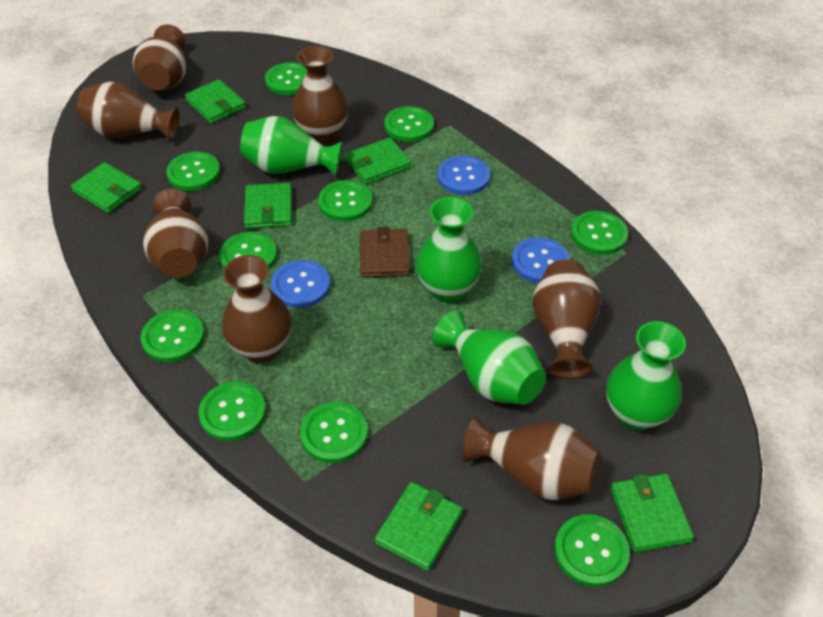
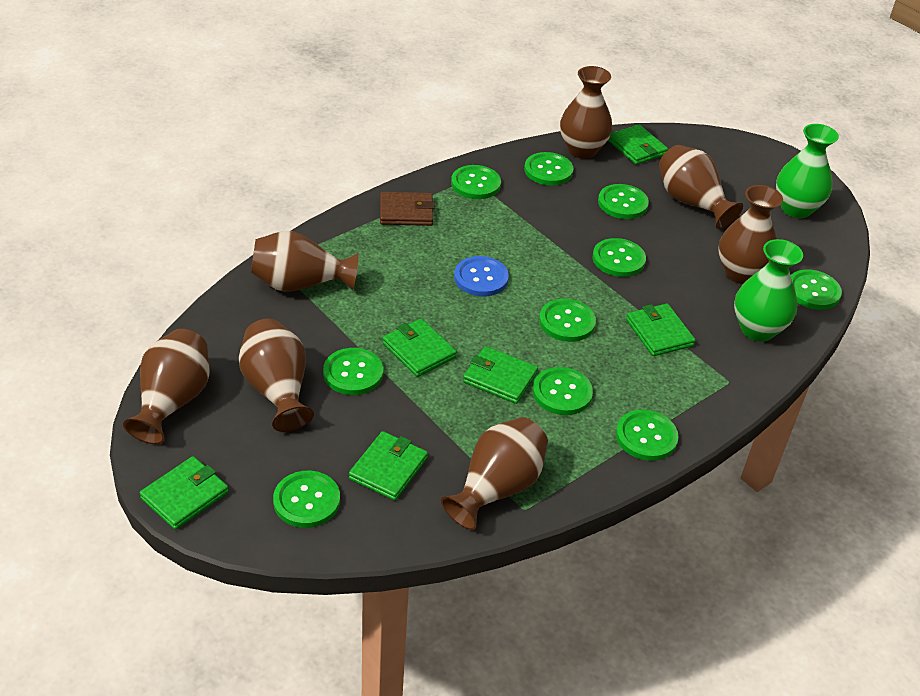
blue button: [271,260,330,308] [437,155,490,195] [512,237,570,283] = 3 -> [454,256,509,296] = 1
green vase: [240,116,342,176] [416,197,482,302] [433,310,546,405] [606,321,686,431] = 4 -> [734,239,803,342] [776,124,839,218] = 2

